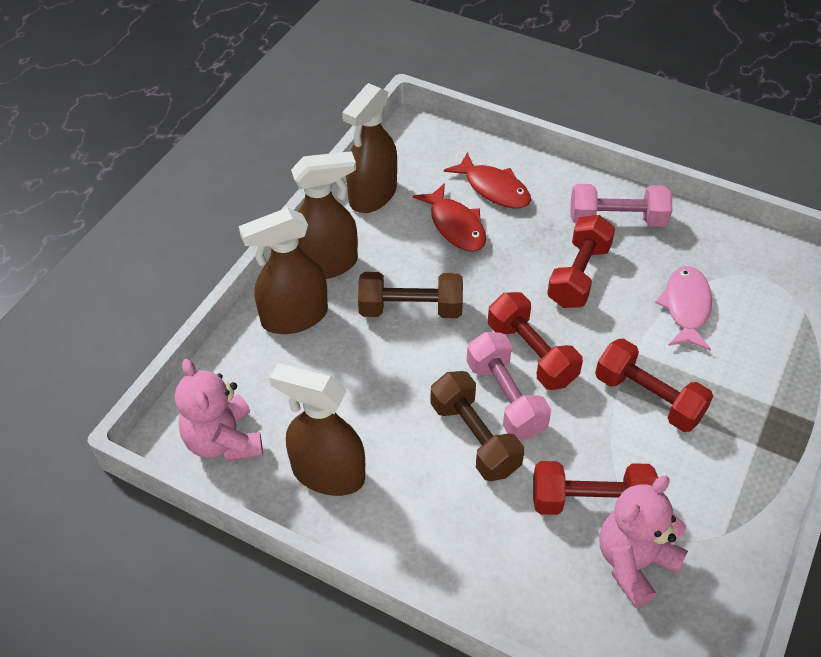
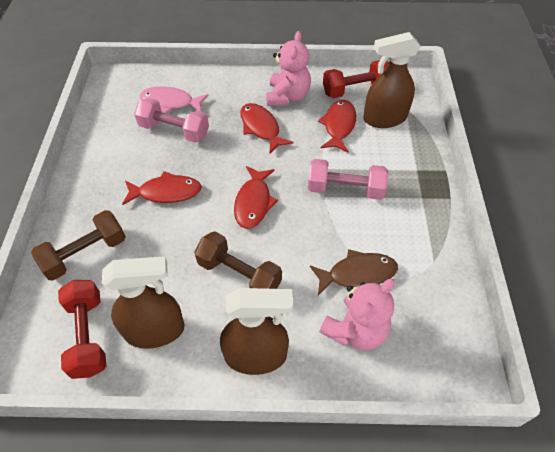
brown fish: none = 0 -> [310,249,398,295] = 1
brown spray bottle: [239,208,328,334] [269,363,365,496] [291,151,358,279] [342,83,397,213] = 4 -> [102,256,185,349] [220,288,293,375] [363,32,421,128] = 3
red dumbbell: [488,292,583,390] [533,461,658,515] [547,215,615,308] [595,338,713,432] = 4 -> [58,280,106,379] [323,60,389,98] = 2
red fish: [413,183,486,252] [444,152,531,209] = 2 -> [122,171,202,205] [234,166,278,229] [241,103,293,154] [318,100,356,153] = 4

